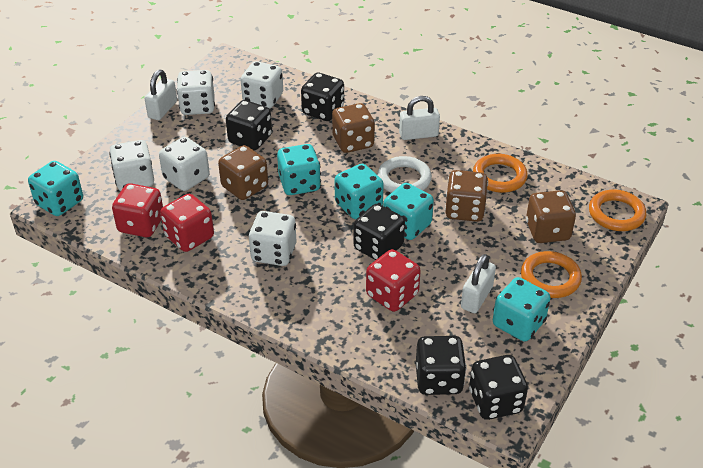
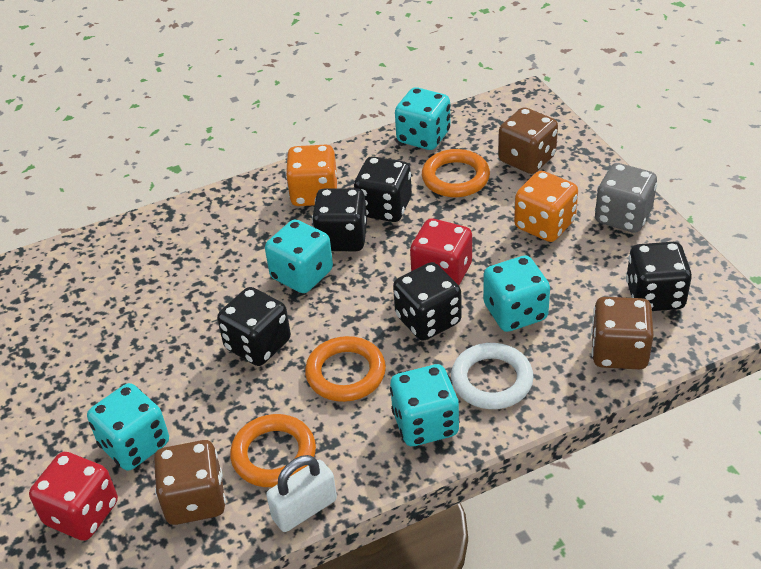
brown dice: [218,145,268,200] [332,103,375,153] [445,170,488,222] [526,190,576,243] = 4 -> [154,440,226,525] [498,107,558,174] [591,297,654,369] = 3
grey dice: none = 0 -> [595,163,657,233] = 1
orange dice: none = 0 -> [286,145,337,206] [514,171,578,242] = 2
red dice: [112,183,163,237] [160,194,214,252] [366,249,421,312] = 3 -> [29,452,118,541] [410,219,472,285] = 2
white dice: [109,140,154,191] [159,137,210,191] [177,70,215,115] [241,61,283,108] [248,211,297,266] = 5 -> none = 0
white padlock: [144,70,177,120] [399,96,440,140] [461,254,496,313] = 3 -> [266,455,337,532] = 1

